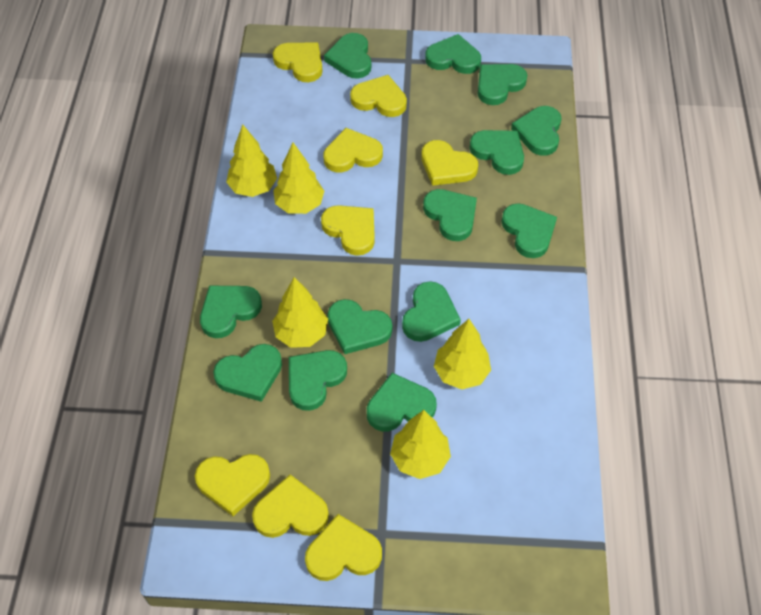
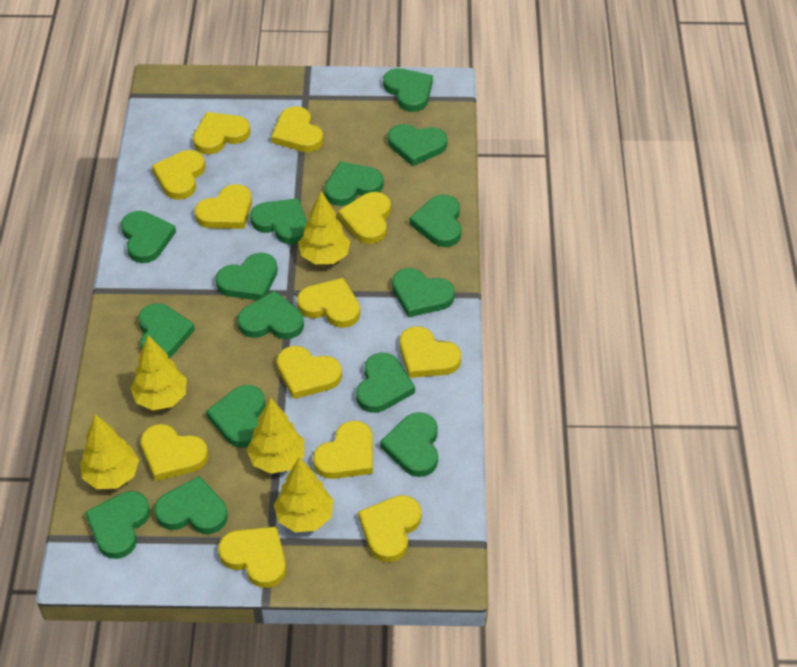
green heart: [200,286,262,338] [213,344,282,402] [289,350,347,411] [324,33,371,78] [328,299,392,354] [367,373,437,431] [402,281,461,342] [423,189,477,241] [425,34,481,74] [469,130,524,175] [478,64,527,105] [501,203,557,258] [511,106,562,156] = 13 -> [85,491,150,559] [121,211,176,263] [138,303,195,358] [154,476,228,534] [206,385,265,448] [216,253,278,300] [237,291,304,339] [250,198,307,244] [324,161,384,206] [356,353,415,413] [380,412,438,477] [383,68,433,112] [388,124,447,166] [392,268,455,318] [409,194,462,247] = 15
yellow heart: [195,454,270,516] [252,475,329,538] [273,42,322,82] [305,514,382,581] [321,205,375,256] [324,128,383,172] [350,75,407,117] [421,140,478,186] = 8 -> [141,424,208,481] [152,150,205,200] [193,112,250,154] [195,184,252,229] [218,526,286,588] [271,106,323,152] [277,346,342,399] [297,278,360,328] [313,421,373,479] [338,192,391,244] [358,495,422,562] [400,326,461,378] = 12

